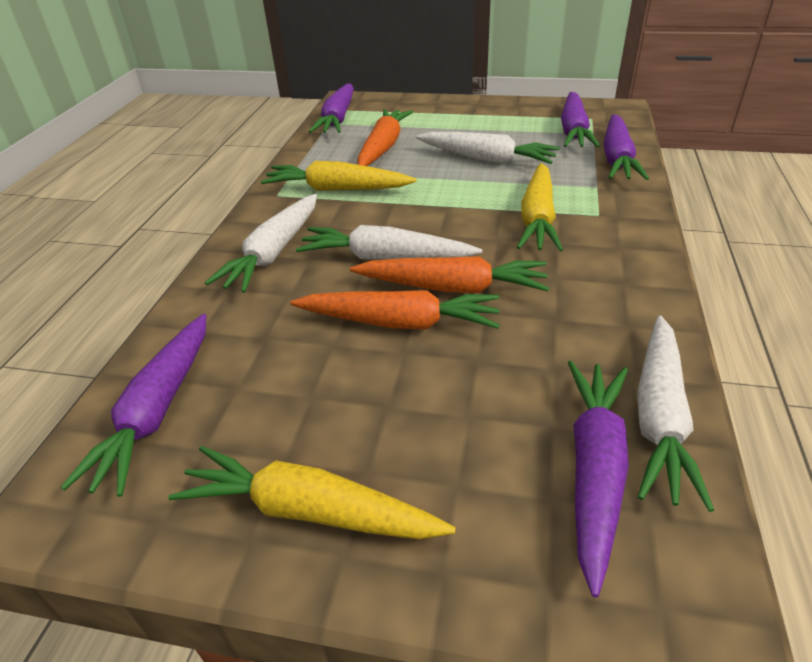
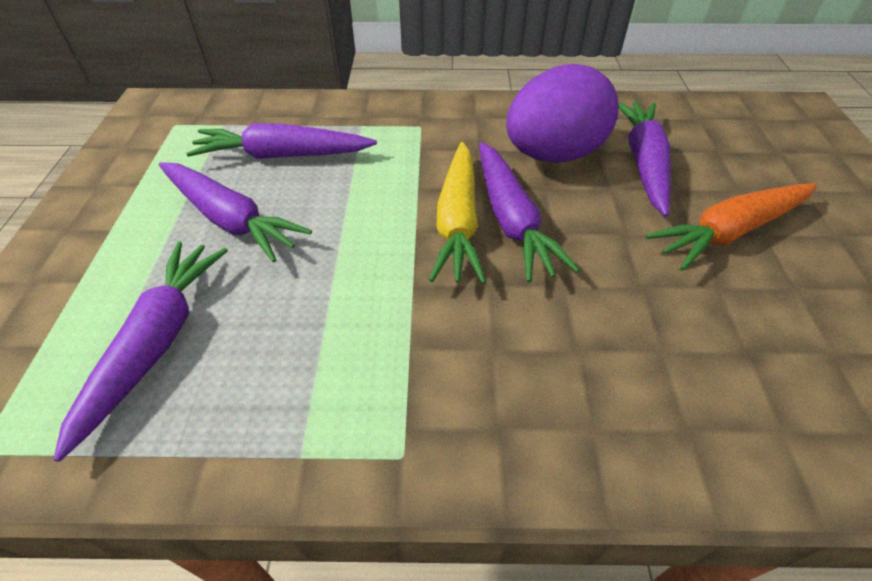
orange carrot: [290,290,500,330] [350,256,549,293] [357,109,413,166] = 3 -> [645,183,817,270] = 1
purple egg: none = 0 -> [506,64,619,163] = 1
white carrot: [205,194,317,293] [296,225,482,259] [416,132,560,164] [637,315,714,512] = 4 -> none = 0
yellow carrot: [168,446,456,539] [261,161,417,191] [517,163,563,251] = 3 -> [429,142,486,284] = 1

